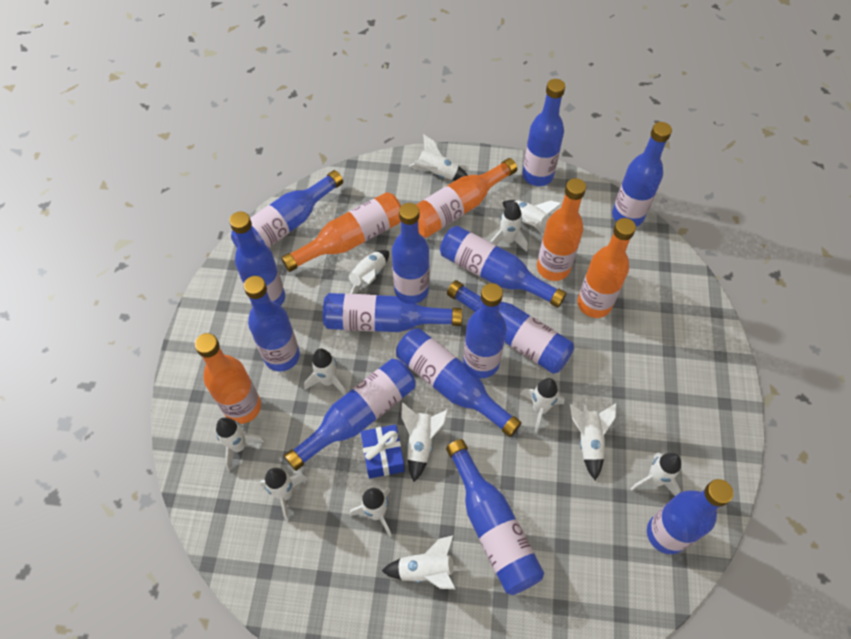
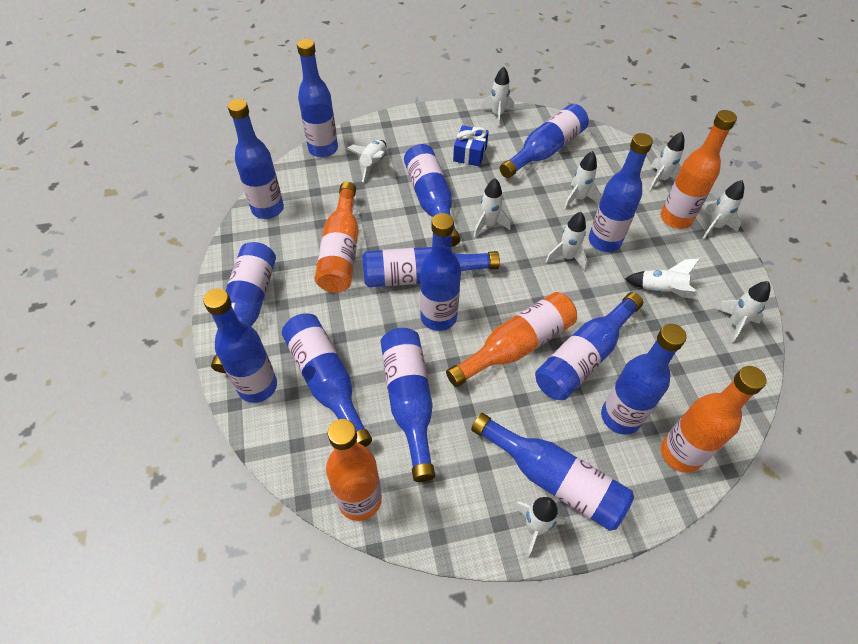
white rocket: [216,417,265,471] [260,468,308,521] [304,348,347,395] [335,250,389,294] [350,487,392,537] [382,535,467,589] [401,403,448,482] [408,134,468,181] [490,202,528,252] [502,200,562,235] [520,378,564,433] [570,403,617,480] [630,452,681,496] = 13 -> [347,140,386,182] [474,178,511,237] [481,66,514,128] [513,497,565,558] [545,212,587,271] [564,151,601,209] [625,258,700,299] [649,132,684,191] [703,180,744,239] [715,281,771,343] = 10

